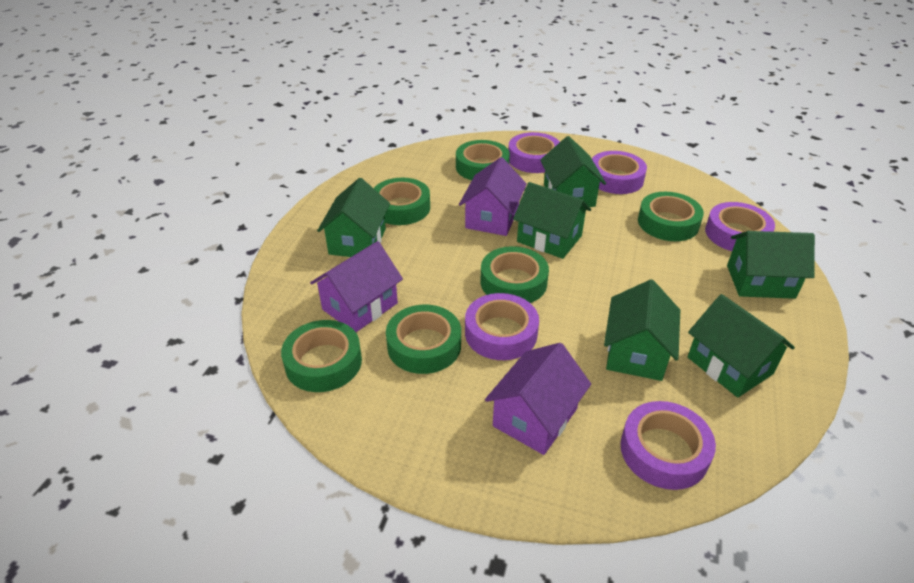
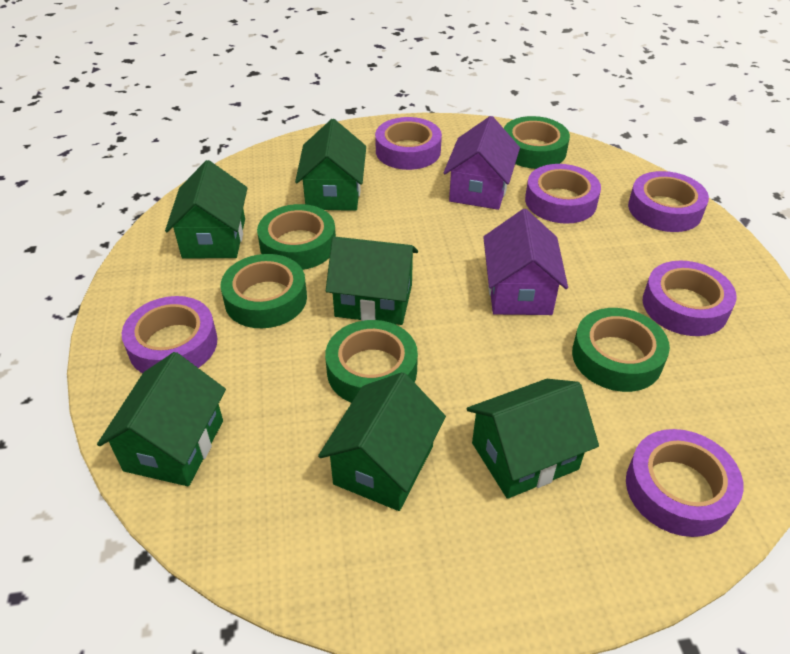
green tape: [281,320,362,392] [374,178,430,225] [386,305,461,374] [456,140,510,180] [480,246,549,303] [638,192,704,241] = 6 -> [221,254,307,328] [257,204,336,270] [325,320,418,403] [504,116,570,169] [572,308,670,392] = 5
purple house: [310,241,403,332] [459,157,527,236] [485,343,591,455] = 3 -> [443,116,520,210] [483,209,568,315] = 2
purple tape: [465,293,539,360] [508,132,560,173] [592,151,647,194] [621,401,716,490] [705,202,775,251] = 5 -> [122,296,217,373] [375,117,442,170] [525,164,601,224] [626,429,744,537] [628,171,709,232] [643,261,737,336] = 6

